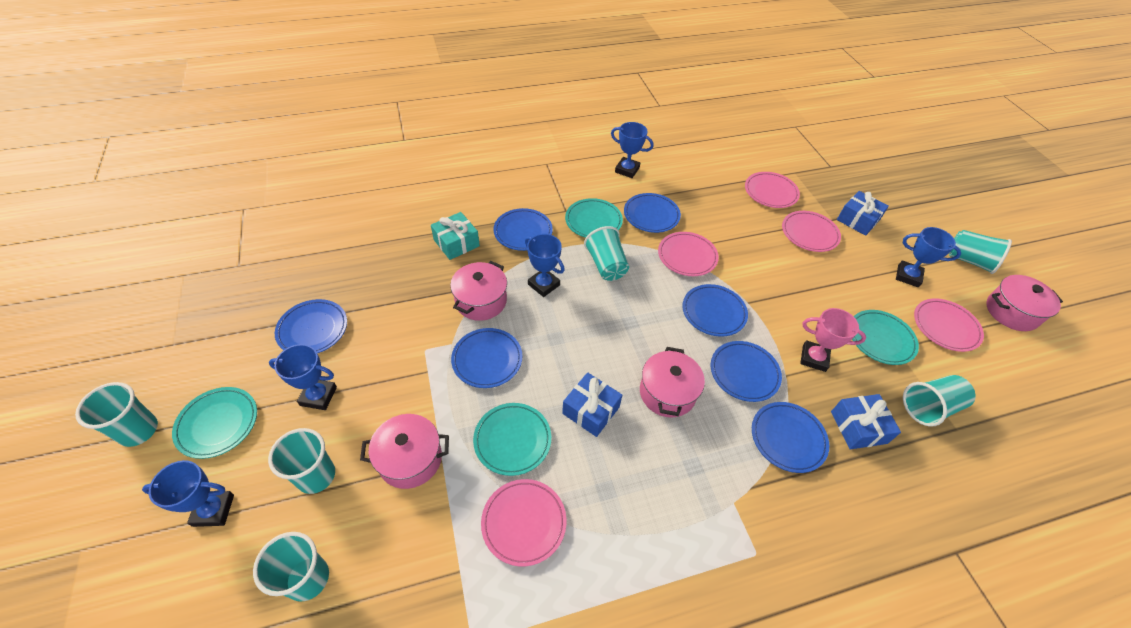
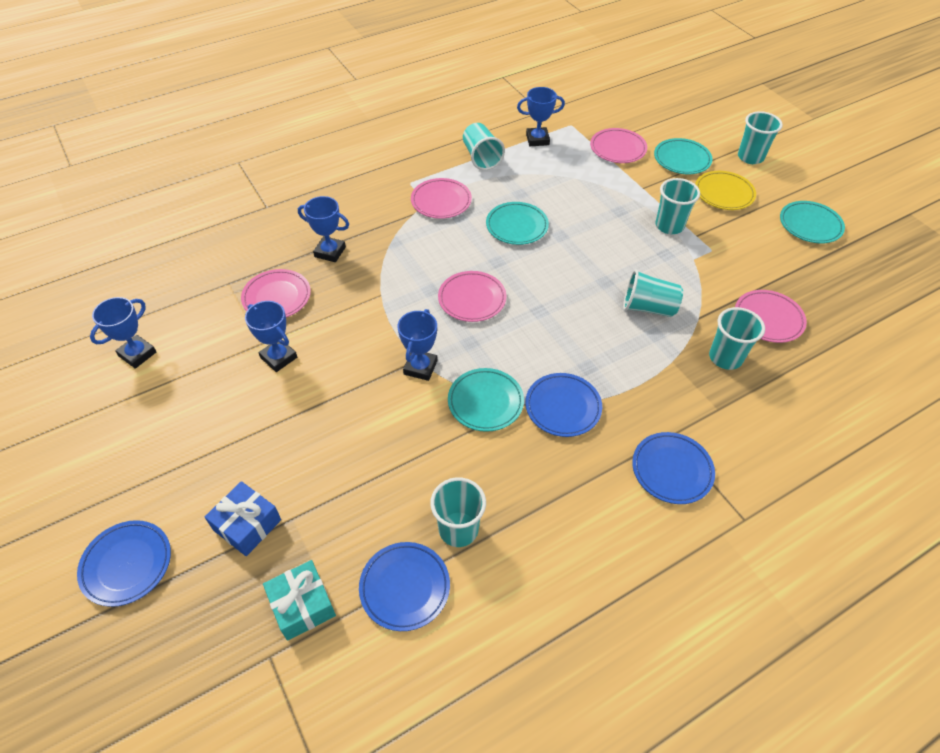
blue gift: [562,372,622,437] [831,394,901,449] [837,191,889,236] = 3 -> [205,481,281,556] = 1
blue plate: [275,299,347,354] [451,328,522,388] [493,208,553,251] [624,193,681,233] [682,284,748,337] [711,341,782,402] [752,402,829,473] = 7 -> [77,520,171,607] [359,542,450,631] [525,373,602,437] [632,432,715,504] = 4
pink pot: [360,414,449,489] [450,261,507,321] [640,347,705,418] [986,275,1063,331] = 4 -> none = 0
pink trophy: [800,308,866,372] = 1 -> none = 0
yellow plate: none = 0 -> [695,171,756,210] = 1

